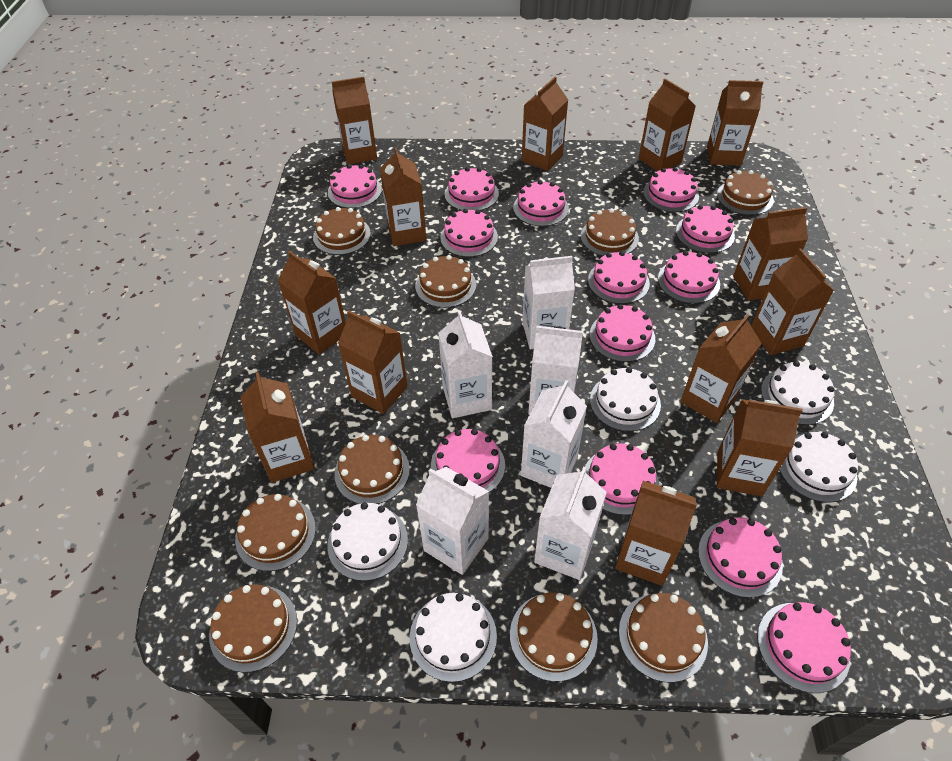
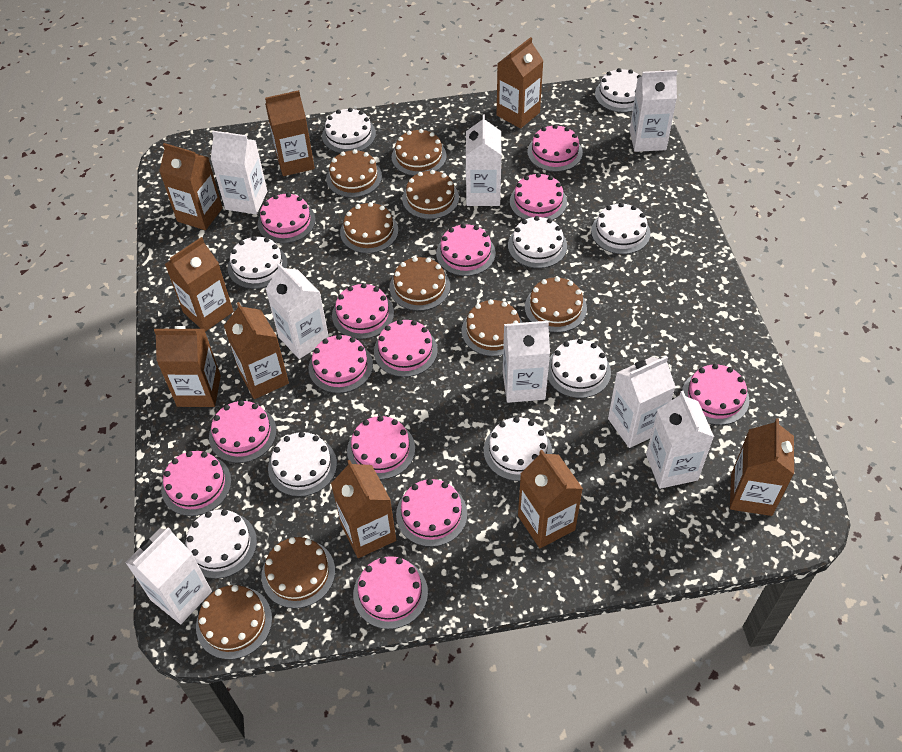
brown carton: [240,372,315,483] [278,251,346,355] [332,77,377,164] [338,310,408,414] [380,147,426,246] [522,77,568,171] [615,481,697,586] [638,79,696,171] [680,314,762,423] [707,80,764,166] [716,399,803,496] [733,207,808,301] [751,249,834,355] = 13 -> [154,326,221,407] [159,143,223,230] [165,237,233,332] [224,302,289,399] [265,90,315,176] [331,460,396,558] [497,37,544,129] [518,450,583,548] [730,418,794,516] = 9
white cake: [328,503,408,581] [410,593,497,682] [590,367,661,431] [761,361,834,425] [779,432,858,503] = 5 -> [185,509,257,579] [228,236,288,289] [268,432,337,497] [322,108,376,153] [484,417,552,481] [508,216,567,268] [548,339,611,398] [591,203,650,254] [595,68,642,112] = 9
white carton: [416,467,489,575] [438,310,493,418] [521,380,587,488] [522,256,575,349] [528,326,583,415] [534,467,607,580] = 6 -> [125,527,212,624] [211,131,267,214] [266,263,329,359] [466,115,501,206] [503,321,550,403] [608,356,676,448] [630,70,677,152] [646,391,714,489] = 8

